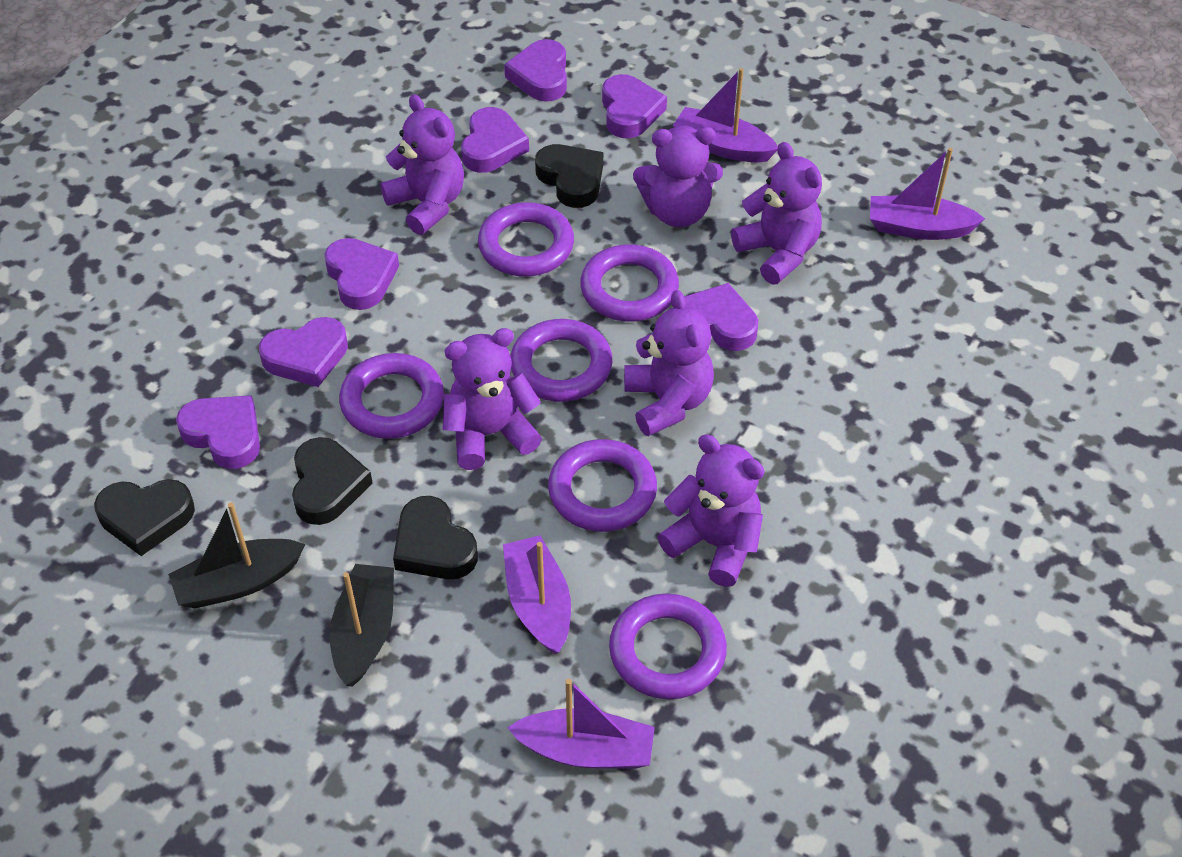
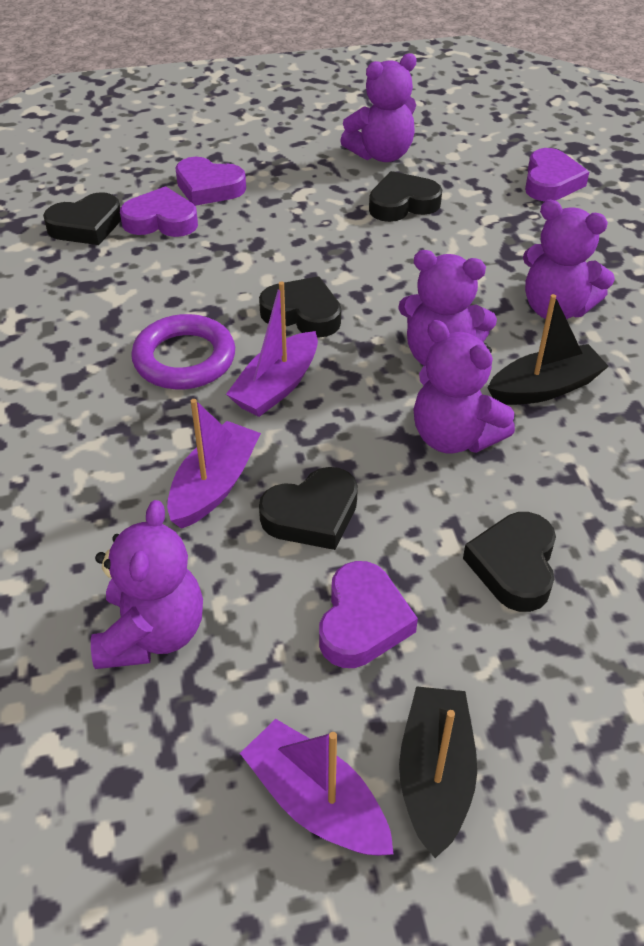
black heart: [94,479,195,556] [292,437,373,525] [393,496,478,579] [535,144,603,208] = 4 -> [43,192,121,245] [259,276,341,338] [259,467,358,550] [369,171,442,222] [463,512,556,612] = 5
purple boat: [503,535,571,655] [507,679,655,769] [672,68,778,162] [870,148,985,240] = 4 -> [167,399,261,529] [226,281,318,417] [240,719,394,856] = 3
purple heart: [176,395,260,469] [259,317,348,387] [325,238,399,310] [461,107,529,173] [504,39,567,102] [602,74,667,138] [684,283,758,351] = 7 -> [120,186,198,237] [175,157,246,206] [319,561,418,668] [525,148,589,201] = 4
purple ring: [339,353,444,439] [478,202,574,276] [510,319,613,402] [548,439,657,532] [580,244,679,322] [609,594,727,699] = 6 -> [131,314,235,389] = 1
purple teddy bear: [381,94,464,235] [443,328,542,470] [624,290,714,436] [633,126,723,227] [658,434,764,587] [731,142,822,284] = 6 -> [91,500,203,669] [340,53,417,162] [398,250,497,366] [413,320,515,454] [523,200,615,319] = 5

